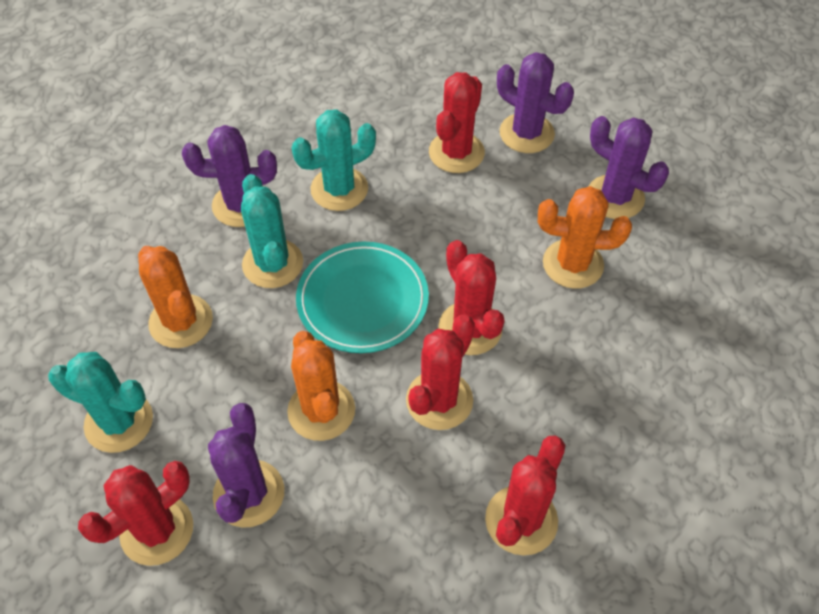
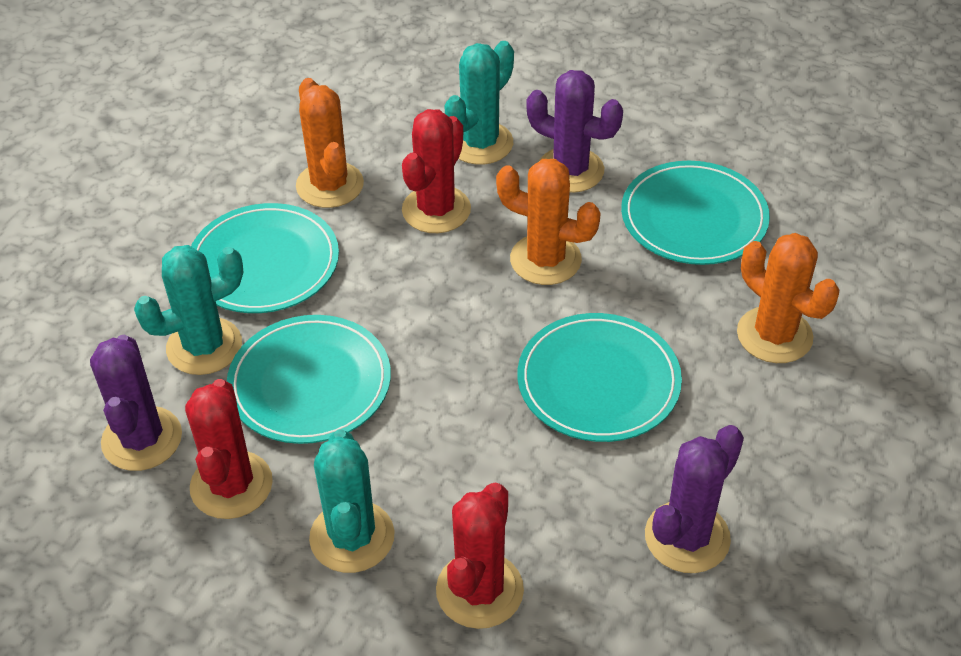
purple cactus: [182,125,277,227] [208,403,284,528] [497,52,574,153] [588,116,669,219] = 4 -> [90,335,182,471] [526,70,623,193] [645,425,744,573] = 3
red cactus: [78,461,193,566] [406,314,475,430] [429,72,485,173] [438,240,505,355] [485,435,565,556] = 5 -> [185,379,273,519] [402,109,471,233] [436,483,524,629] = 3
turquoise plate: [296,242,429,353] = 1 -> [191,203,339,313] [227,315,391,444] [517,313,682,442] [621,161,770,265] = 4

